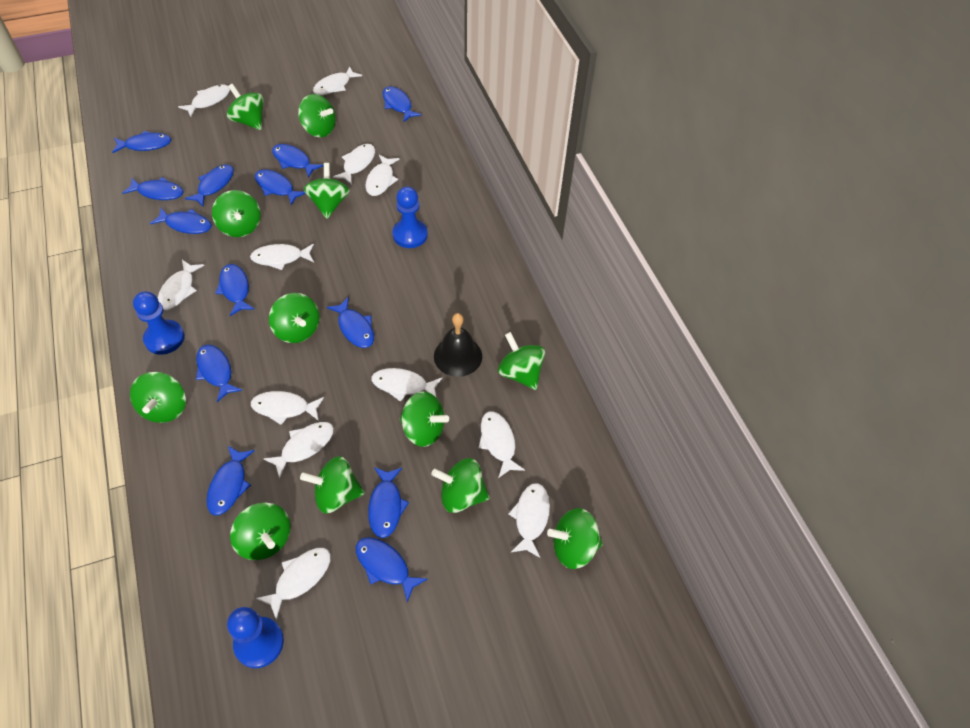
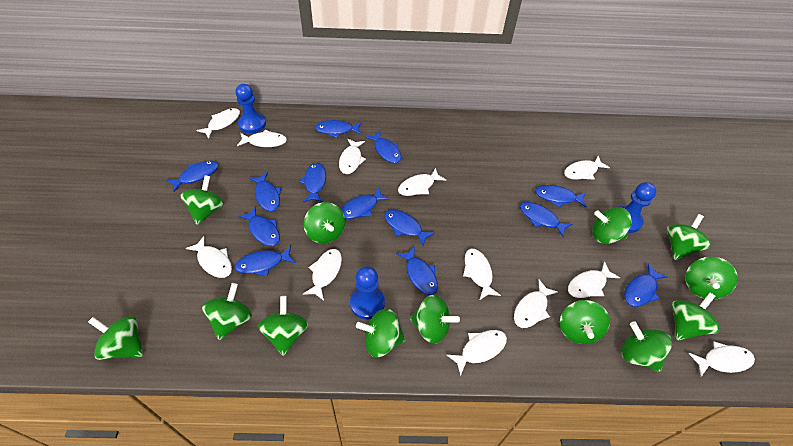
black bell: [434,313,482,377] = 1 -> none = 0
green spinning top: [130,372,186,423] [212,190,260,237] [227,84,264,130] [230,503,291,560] [269,293,320,343] [298,94,336,137] [300,456,365,513] [304,163,350,219] [400,391,449,447] [431,458,490,513] [498,332,545,390] [547,508,603,569] = 12 -> [88,316,143,360] [181,175,224,225] [202,283,252,340] [258,296,308,356] [304,202,345,244] [356,309,406,357] [410,295,460,344] [560,300,610,344] [592,207,632,244] [621,321,672,372] [667,214,711,260] [672,293,720,340] [685,257,738,300] = 13

